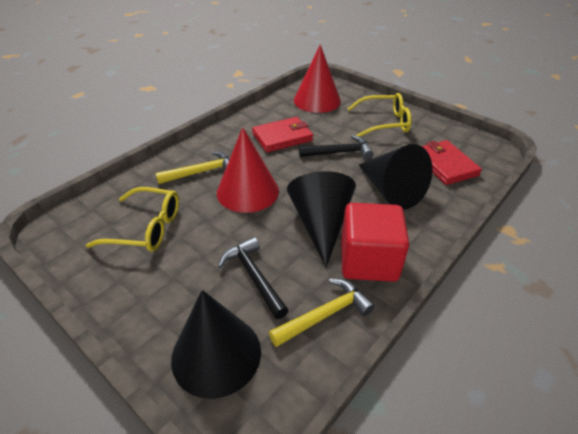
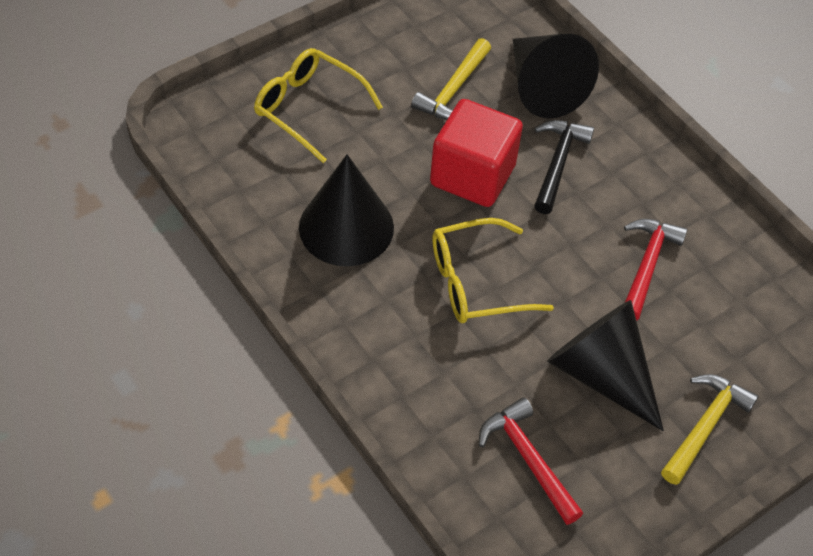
black hammer: [218,237,289,319] [299,135,373,160] = 2 -> [534,120,594,214] = 1
red cone: [217,127,279,213] [294,44,341,113] = 2 -> none = 0
red hammer: none = 0 -> [479,397,583,525] [624,219,688,321] = 2
red wallet: [252,117,313,152] [422,140,482,185] = 2 -> none = 0

